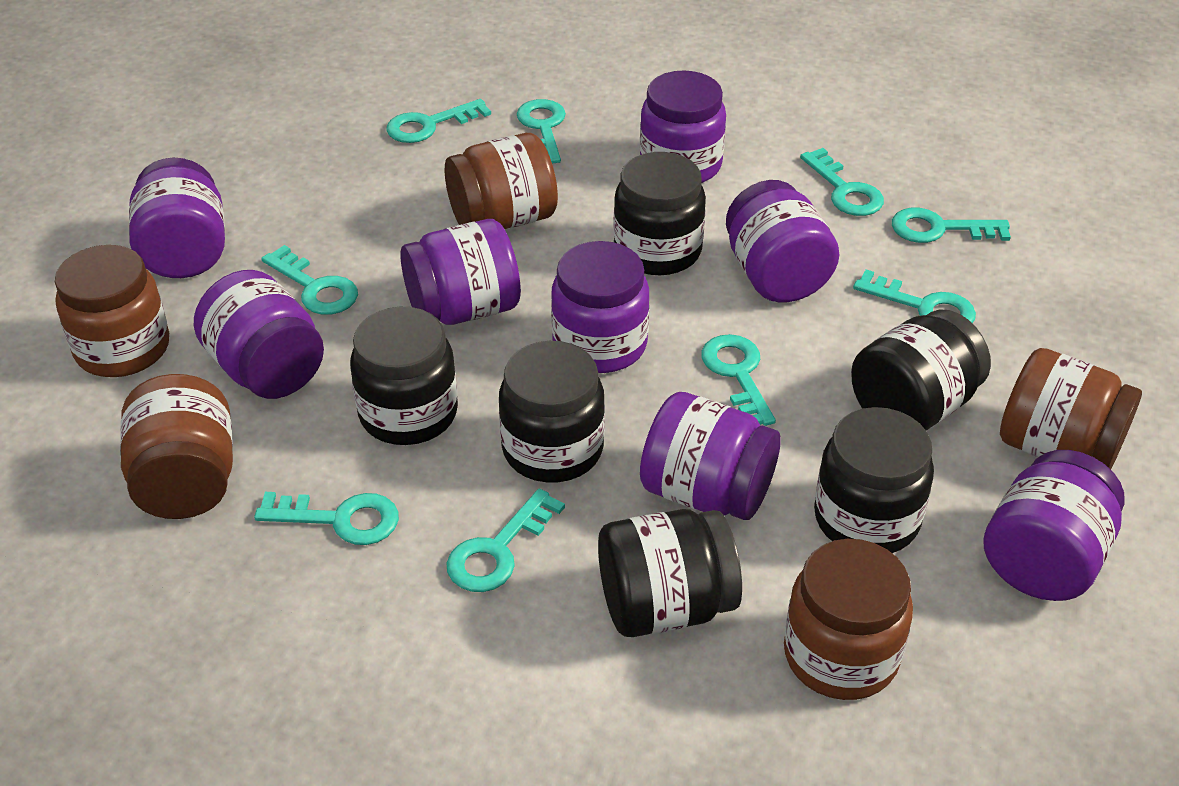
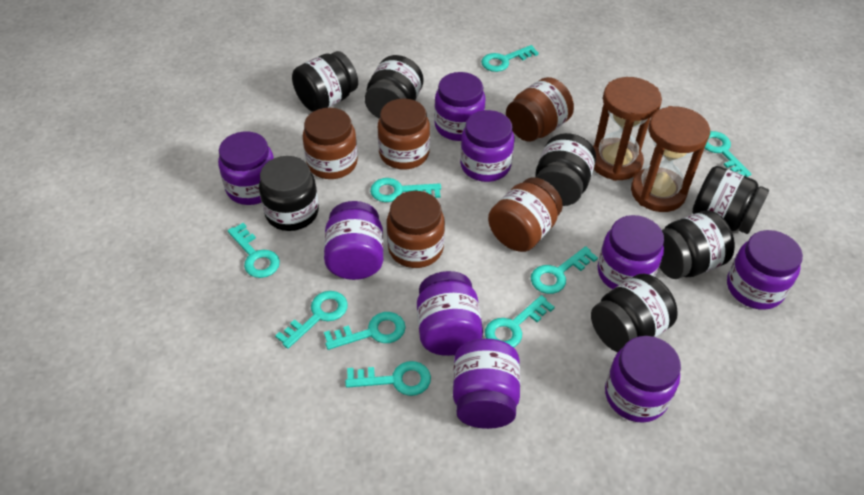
black jar: [350,307,458,445] [499,341,605,482] [598,509,742,637] [613,152,706,275] [814,407,934,553] [851,310,991,431] = 6 -> [259,156,319,231] [292,51,358,112] [365,55,423,119] [535,133,596,206] [591,273,678,352] [659,211,735,279] [692,166,769,234] = 7
brown hourglass: none = 0 -> [593,77,662,181] [631,106,710,212] = 2
purple jar: [129,157,225,278] [194,270,324,399] [401,219,521,325] [551,241,649,373] [640,71,726,183] [640,392,781,520] [726,180,839,303] [983,450,1125,601] = 8 -> [218,131,274,205] [324,201,384,280] [417,271,483,356] [434,72,486,141] [453,339,520,429] [460,110,514,182] [597,215,664,289] [605,336,681,423] [727,230,803,310] = 9

